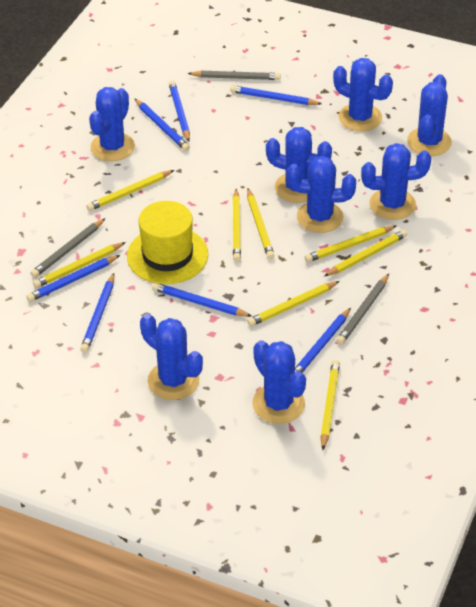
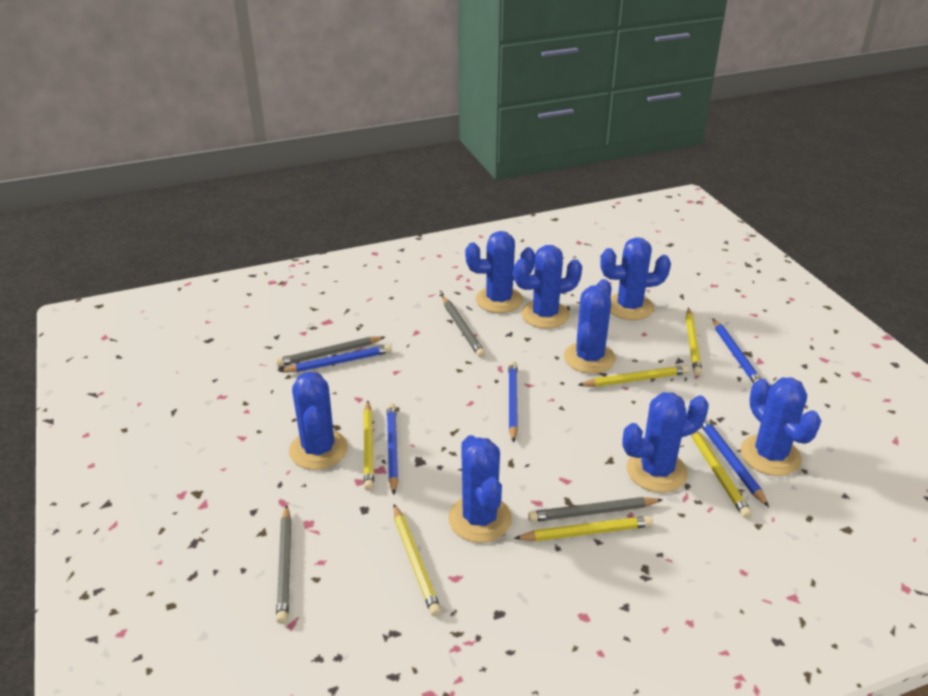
blue pencil: [26,255,120,302] [80,273,114,353] [134,98,190,151] [152,283,252,317] [169,80,190,142] [230,85,322,105] [295,308,351,373] = 7 -> [279,344,392,372] [387,403,398,495] [508,361,518,443] [702,418,769,507] [713,319,761,384] = 5
grey pencil: [30,218,105,278] [188,71,281,80] [336,274,389,345] = 3 -> [276,336,385,367] [276,505,291,624] [442,296,485,357] [528,497,663,522] = 4
yellow hat: [127,201,208,284] = 1 -> none = 0
yellow pencil: [33,242,126,288] [86,170,174,211] [233,189,241,262] [247,189,275,259] [247,281,340,326] [305,226,396,262] [320,360,340,450] [324,229,408,276] = 8 -> [363,401,374,491] [393,504,441,616] [514,516,653,541] [578,365,689,387] [686,308,702,376] [691,431,752,518] = 6

